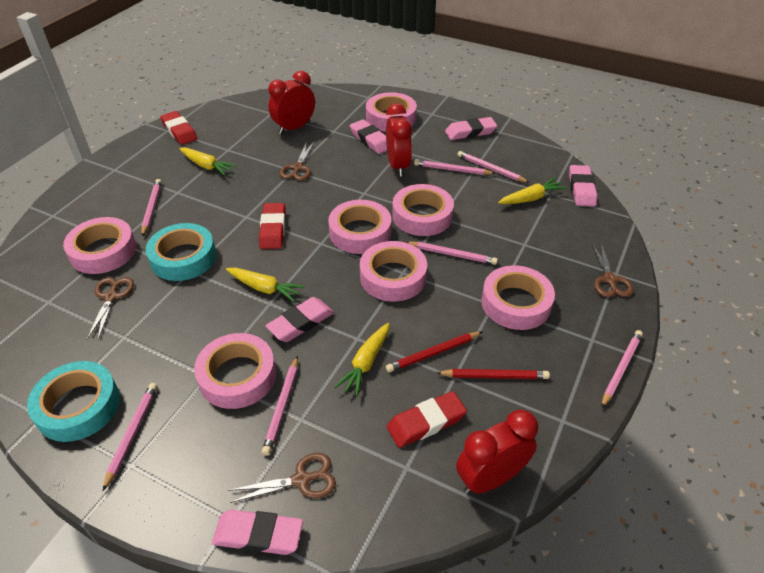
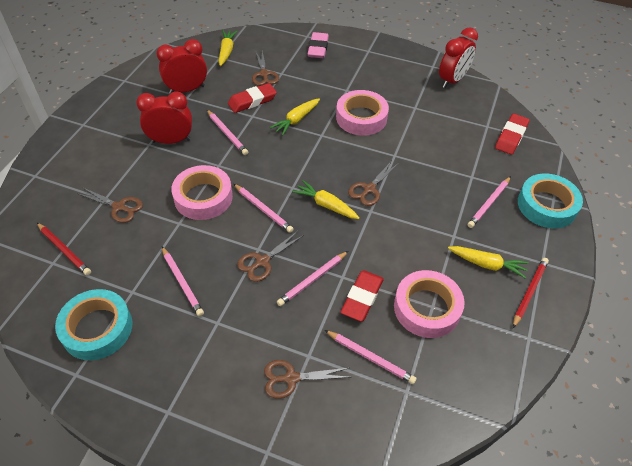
brown scissors: [87,277,134,340] [228,453,336,503] [279,142,314,181] [591,242,633,297] = 4 -> [78,187,143,223] [237,231,304,282] [252,51,279,86] [264,360,349,399] [348,162,399,206] = 5
pink eraser: [212,510,303,555] [265,297,334,342] [350,119,387,154] [445,117,497,140] [569,165,597,206] = 5 -> [308,32,329,58] = 1
pink pencil: [103,383,157,491] [141,179,162,237] [262,356,298,456] [405,242,498,265] [414,159,496,175] [457,151,530,183] [601,330,643,408] = 7 -> [162,247,204,317] [207,110,248,155] [234,184,294,233] [277,251,348,306] [325,330,417,384] [468,176,511,228] = 6
pink tape: [63,217,136,274] [194,333,276,409] [328,200,391,254] [360,241,427,302] [366,92,417,132] [392,184,454,236] [481,265,555,330] = 7 -> [171,165,233,220] [336,90,389,136] [394,270,464,338] = 3

